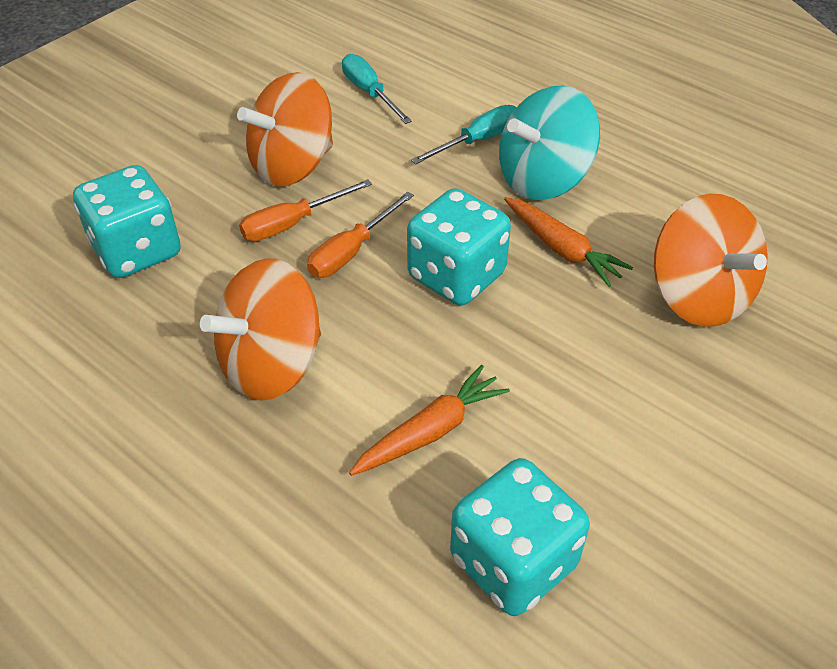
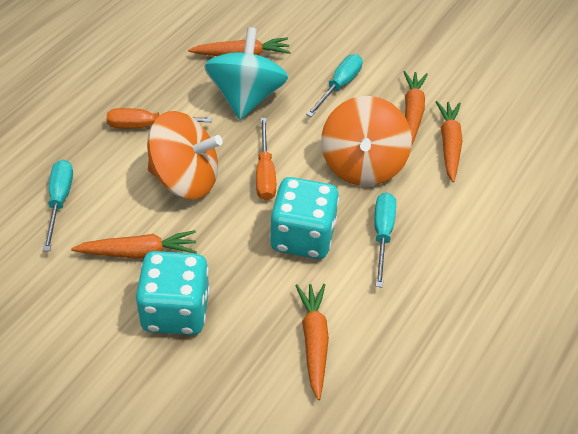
orange carrot: [349,365,510,476] [504,197,633,287] = 2 -> [71,230,197,259] [188,37,291,56] [295,284,329,400] [403,71,428,147] [436,101,462,182] = 5
orange spinning top: [200,258,321,401] [237,72,333,186] [654,194,768,327] = 3 -> [147,111,223,199] [321,96,412,186] = 2
turquoise dice: [73,165,181,278] [407,188,511,305] [450,458,590,616] = 3 -> [136,251,210,335] [270,177,339,259] = 2
turquoise screwdriver: [342,54,412,124] [411,105,516,164] = 2 -> [43,160,73,251] [306,54,363,117] [374,193,396,288] = 3

